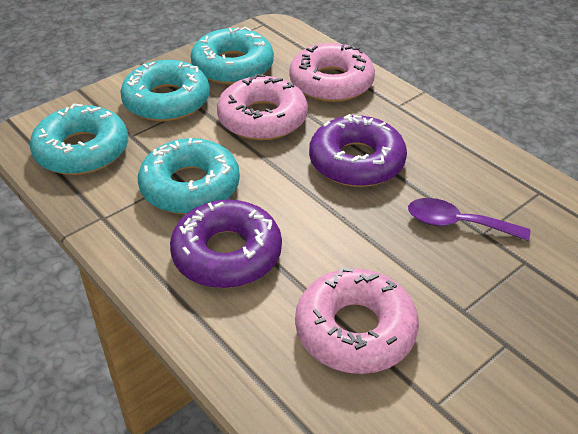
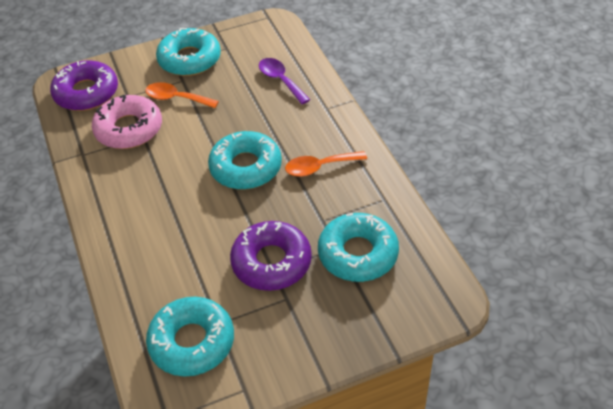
orange spoon: none = 0 -> [145,82,219,108] [285,151,367,177] = 2
pink donut: [217,74,308,140] [289,43,375,102] [295,268,419,374] = 3 -> [92,95,162,149] = 1

